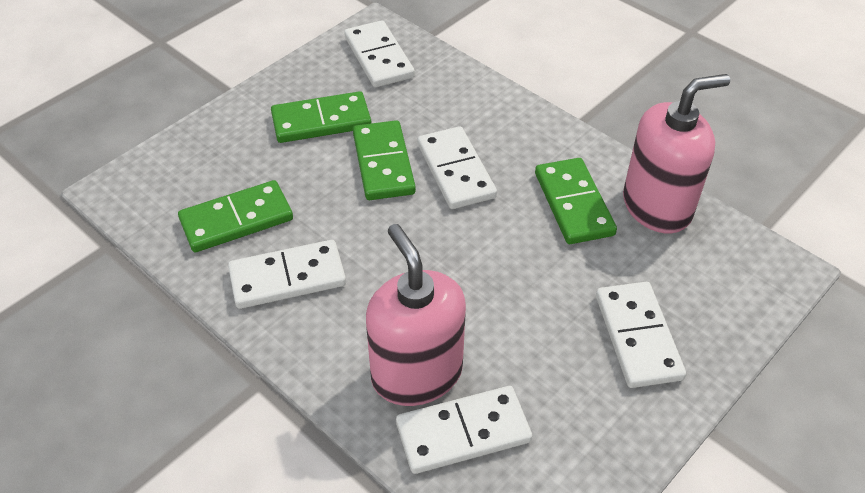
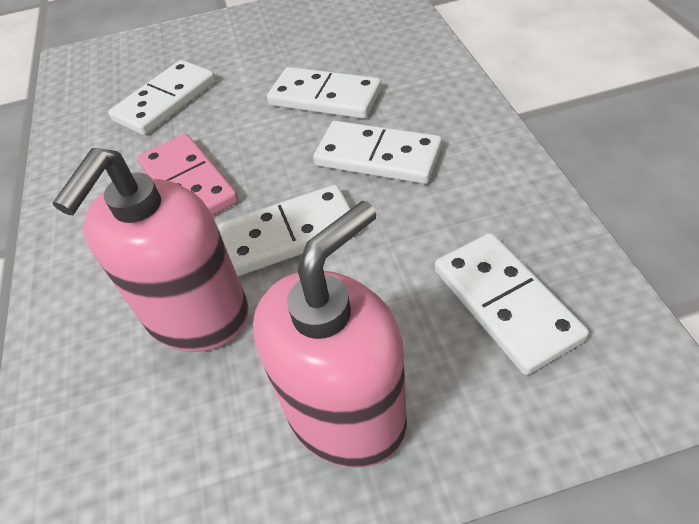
green domino: [178,180,293,252] [271,91,371,143] [353,120,416,200] [535,158,617,244] = 4 -> none = 0
pink domino: none = 0 -> [138,134,238,216] = 1

